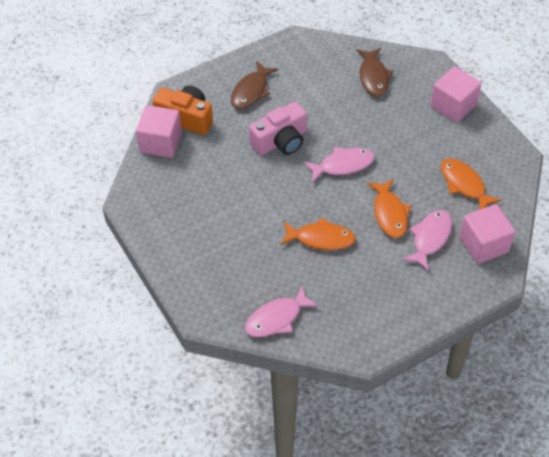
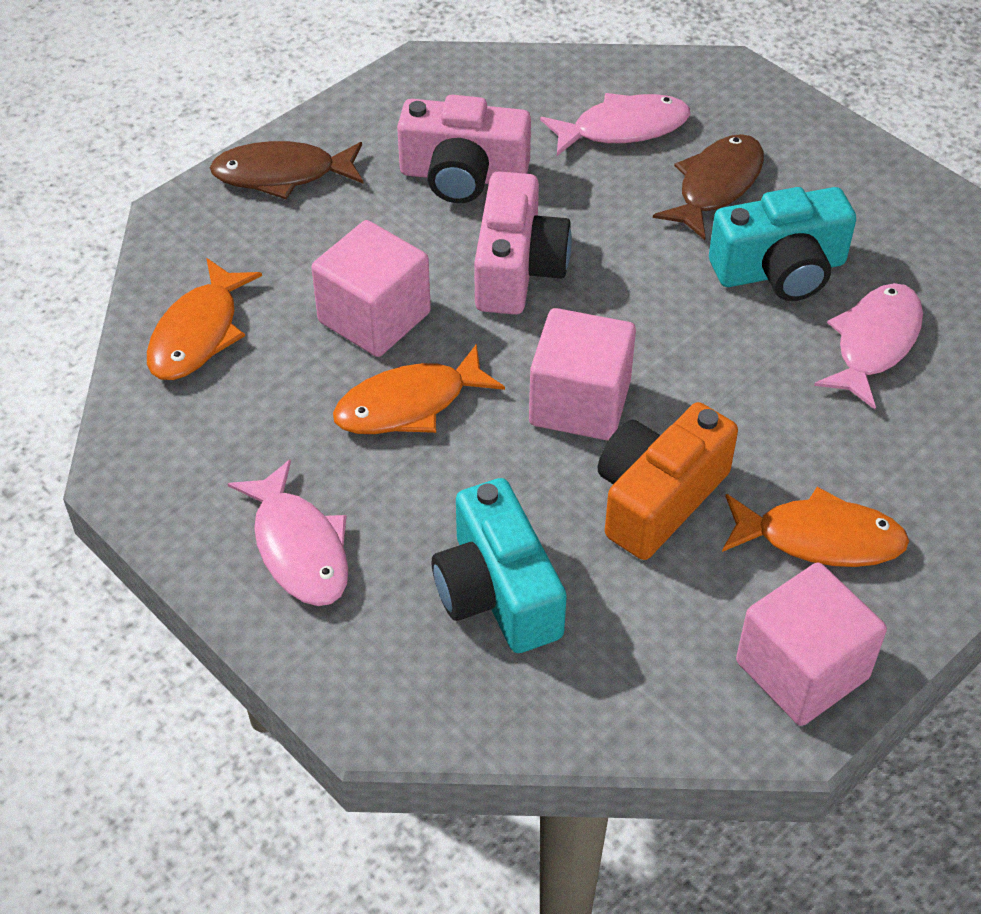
pink camera: [249,102,307,155] = 1 -> [397,95,531,203] [474,171,572,315] = 2
turquoise camera: none = 0 -> [432,478,567,653] [709,187,856,301] = 2

